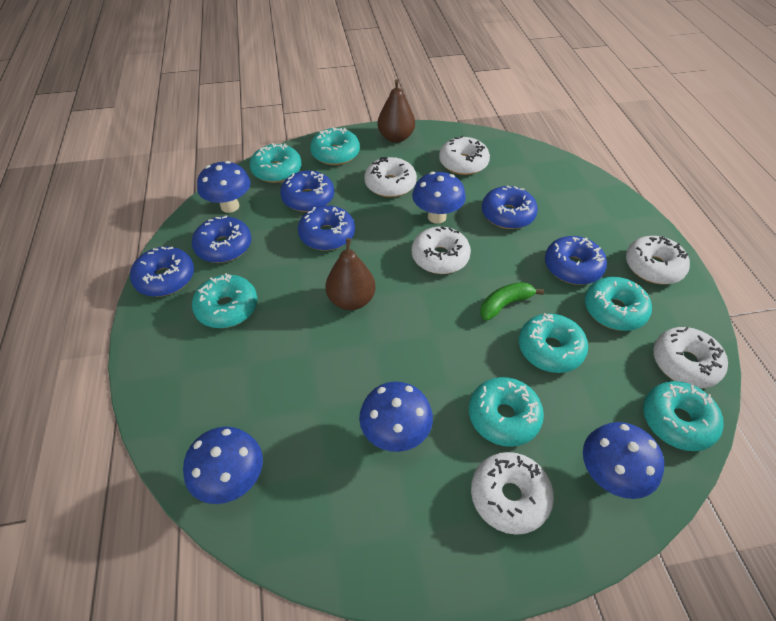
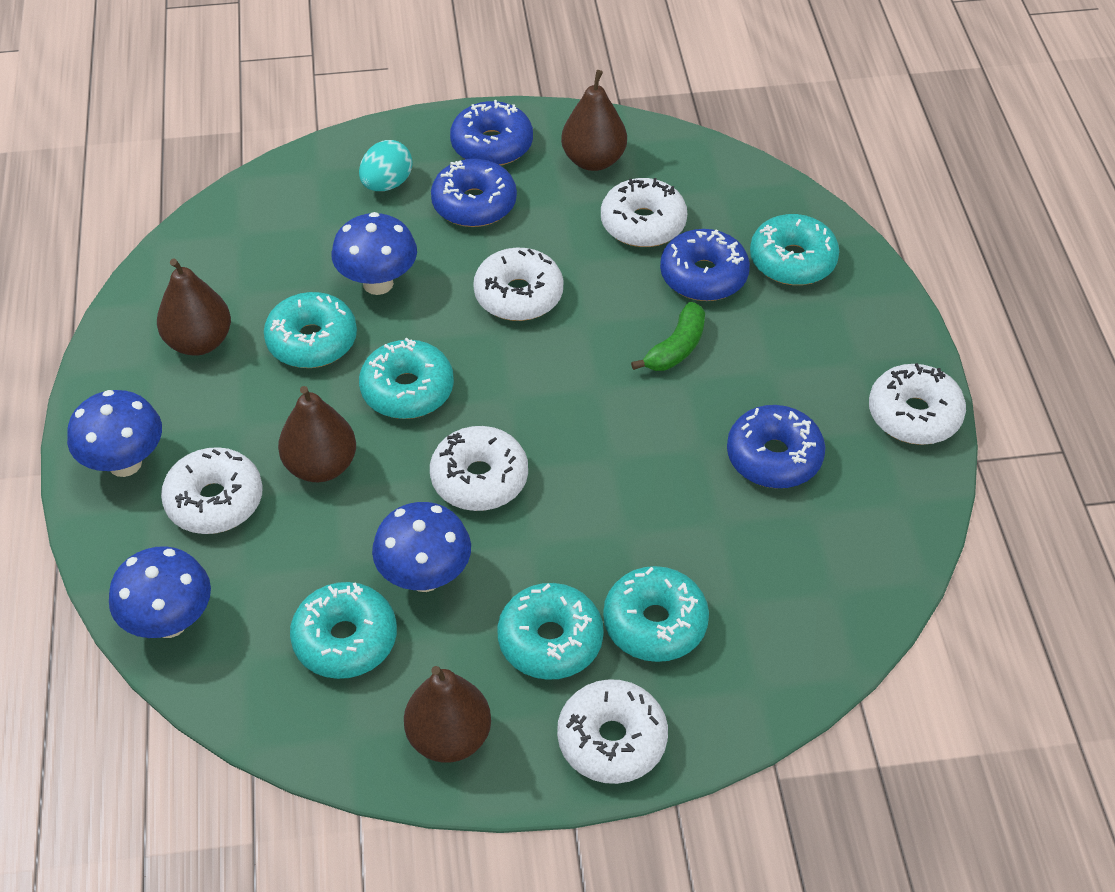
blue donut: [130,247,194,297] [192,216,251,263] [280,170,334,212] [298,205,355,251] [482,186,538,229] [545,236,607,285] = 6 -> [431,159,517,227] [450,100,533,166] [660,229,750,301] [727,405,825,488] = 4
blue mushroom: [183,427,263,504] [197,161,251,213] [359,381,433,452] [412,172,466,224] [583,422,664,499] = 5 -> [67,390,162,477] [109,546,211,638] [332,212,417,295] [372,502,471,592] = 4
brown pear: [326,238,376,310] [377,79,415,143] = 2 -> [157,259,231,356] [278,386,356,482] [404,666,491,763] [561,70,627,171] = 4
turquoise donut: [192,273,257,328] [250,143,301,183] [310,127,360,165] [469,377,544,447] [519,313,588,373] [585,277,652,331] [643,381,724,451] = 7 -> [264,292,357,368] [290,582,397,679] [359,338,454,419] [497,583,604,680] [603,566,709,662] [750,214,839,285] = 6
turquoise egg: none = 0 -> [359,140,413,191] = 1

